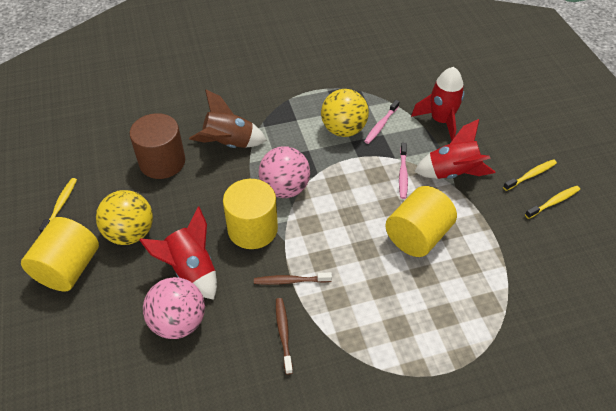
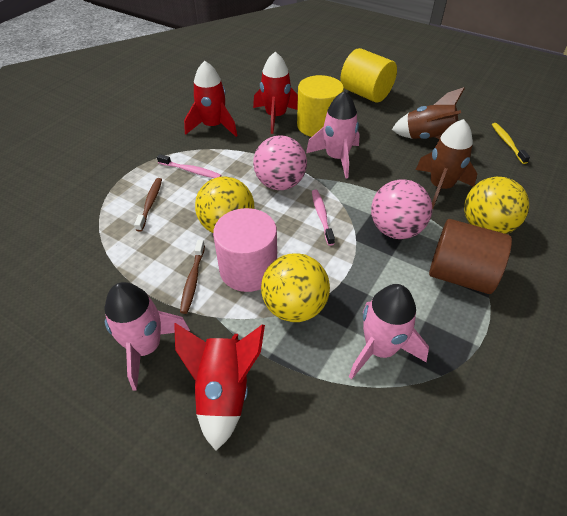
brown rocket: [189,89,267,148] = 1 -> [392,87,465,139] [416,119,477,209] = 2
pink cylinder: none = 0 -> [213,208,277,292] = 1
pink rocket: none = 0 -> [104,282,190,391] [306,91,360,179] [349,284,429,380] = 3
yellow ball: [96,190,153,245] [321,89,369,137] = 2 -> [195,176,255,233] [261,253,330,322] [464,177,529,234] = 3
yellow cylinder: [21,217,99,292] [223,179,278,249] [385,186,457,257] = 3 -> [297,75,344,137] [341,48,397,103] = 2
yellow toothbrush: [39,178,77,233] [503,159,557,191] [525,186,580,219] = 3 -> [492,123,530,164] = 1

